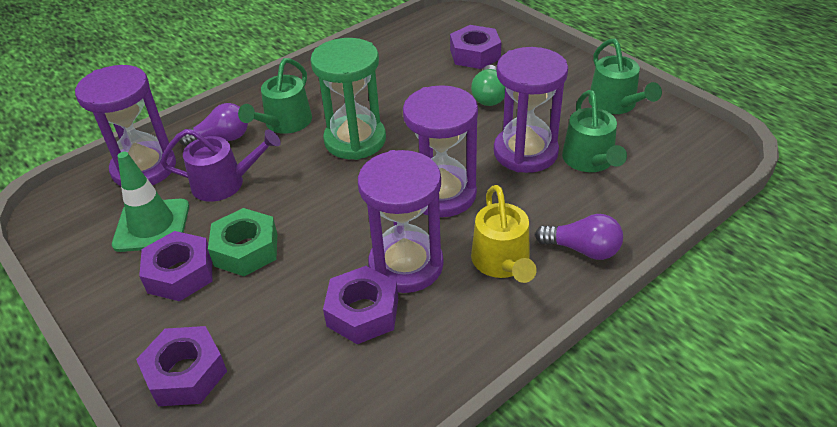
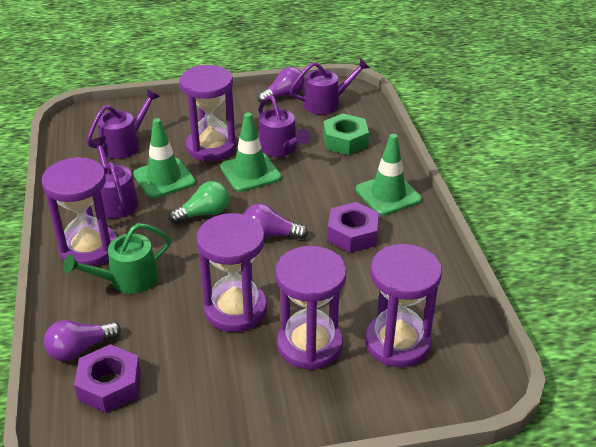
green hourglass: [310,38,386,160] = 1 -> none = 0
green traffic cone: [112,152,189,252] = 1 -> [133,118,196,199] [220,112,282,192] [356,134,422,216] = 3
green watering can: [238,58,312,134] [562,90,627,172] [588,39,662,114] = 3 -> [63,223,171,294] = 1
purple hourglass: [75,65,176,186] [358,150,444,293] [403,85,478,217] [494,47,568,173] = 4 -> [41,157,117,266] [179,65,236,161] [197,213,267,332] [275,246,347,370] [365,244,442,367] = 5
purple light bulb: [179,103,248,147] [535,214,623,260] = 2 -> [44,320,121,361] [244,204,308,239] [258,67,305,103] = 3
purple nut: [136,326,227,406] [139,231,212,301] [323,266,398,344] [450,25,501,69] = 4 -> [74,344,141,413] [327,202,379,253] = 2
purple watering can: [161,129,281,202] = 1 -> [86,89,159,159] [90,137,139,218] [258,95,310,157] [290,58,370,115] = 4
yellow watering can: [471,185,537,283] = 1 -> none = 0

